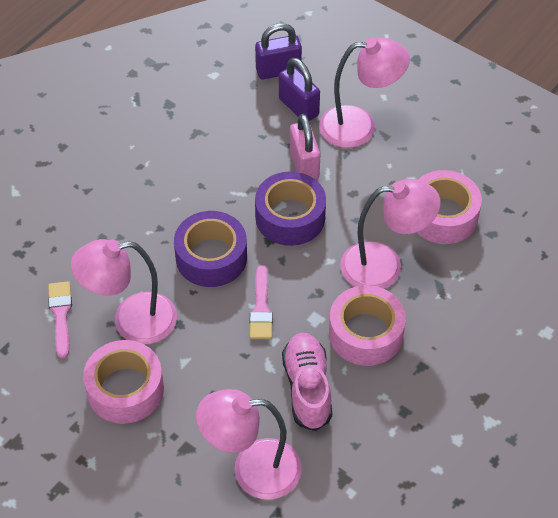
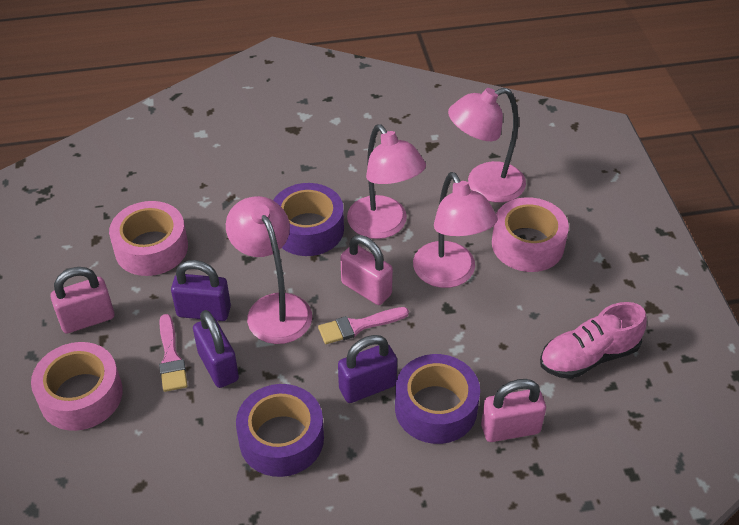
pink padlock: [290,114,320,180] = 1 -> [51,267,115,334] [340,235,393,305] [481,379,546,442] = 3
purple padlock: [255,23,302,79] [279,58,320,121] = 2 -> [171,260,231,321] [193,310,239,388] [338,335,397,403] = 3
purple tape: [174,211,247,287] [255,172,326,246] = 2 -> [236,384,324,477] [273,183,344,256] [395,354,480,444] = 3

